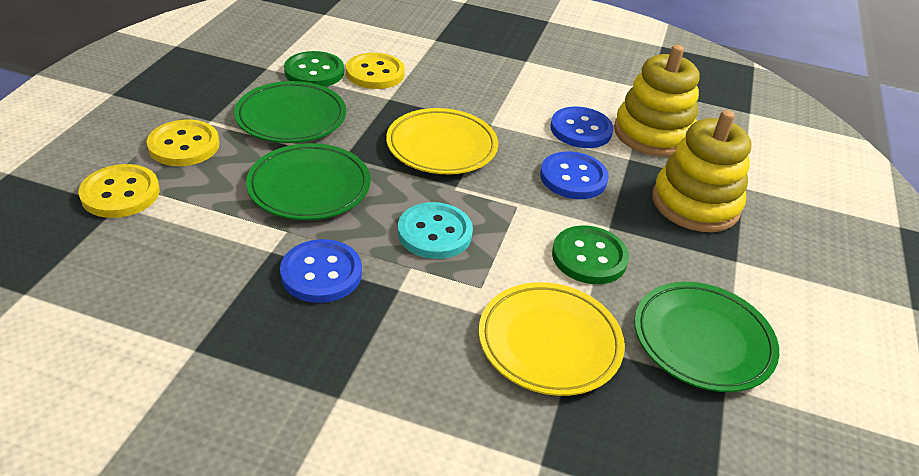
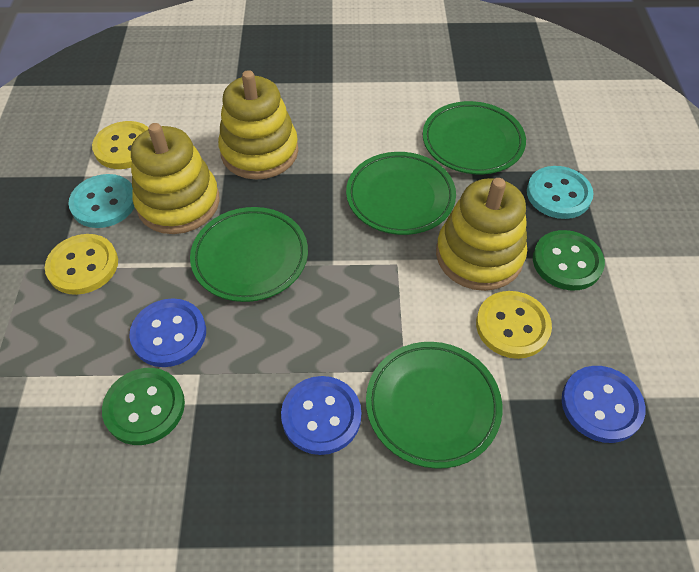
green plate: [234,81,346,143] [246,143,370,220] [634,282,779,392] = 3 -> [190,207,308,302] [346,152,456,235] [366,342,502,469] [423,101,526,174] = 4
turquoise button: [398,202,473,259] = 1 -> [68,174,135,228] [527,166,594,219] = 2
yellow plate: [386,108,498,174] [479,282,625,396] = 2 -> none = 0
yellow stacking toy: [614,45,700,157] [652,110,751,232] = 2 -> [131,123,220,234] [218,70,298,180] [436,178,527,291] = 3

